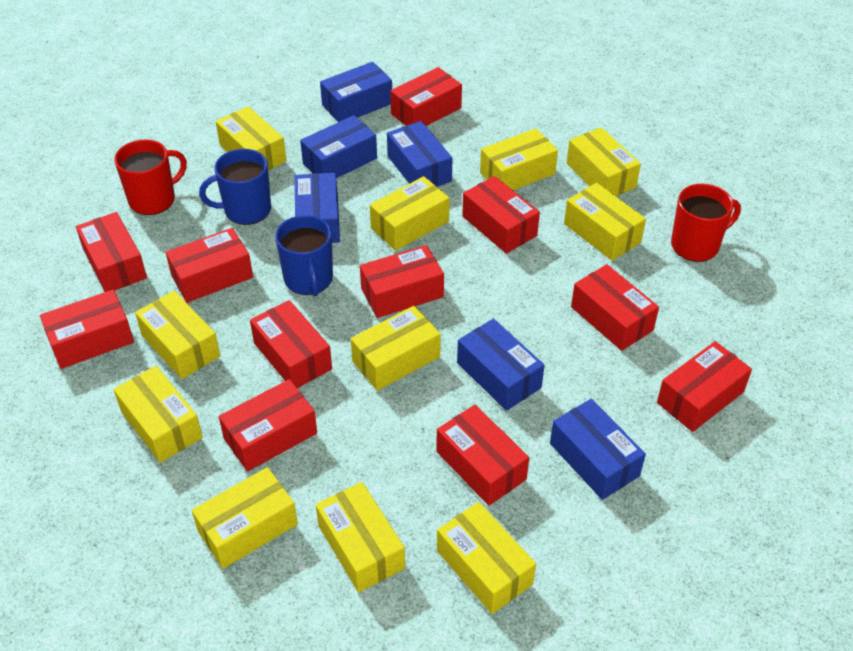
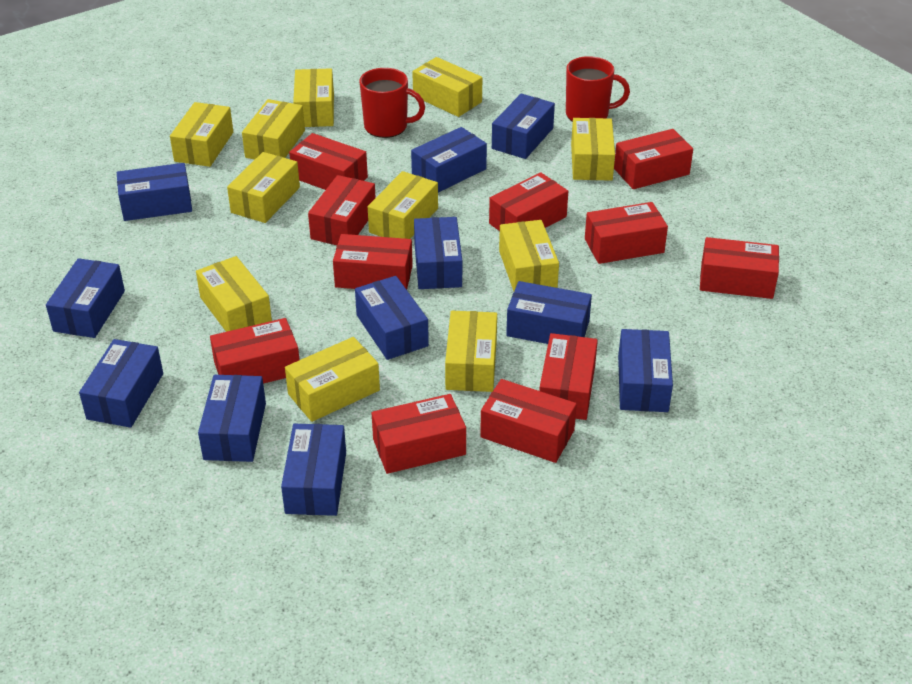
blue box: [295,173,340,243] [300,115,377,178] [320,62,392,122] [387,121,452,187] [457,319,545,411] [550,399,646,500] = 6 -> [46,258,125,338] [79,339,163,428] [117,163,192,221] [198,375,266,462] [281,424,346,516] [355,276,429,360] [411,127,487,192] [414,217,462,289] [492,93,555,159] [506,281,592,344] [618,329,673,412] = 11
blue mug: [199,149,271,225] [275,215,333,296] = 2 -> none = 0

